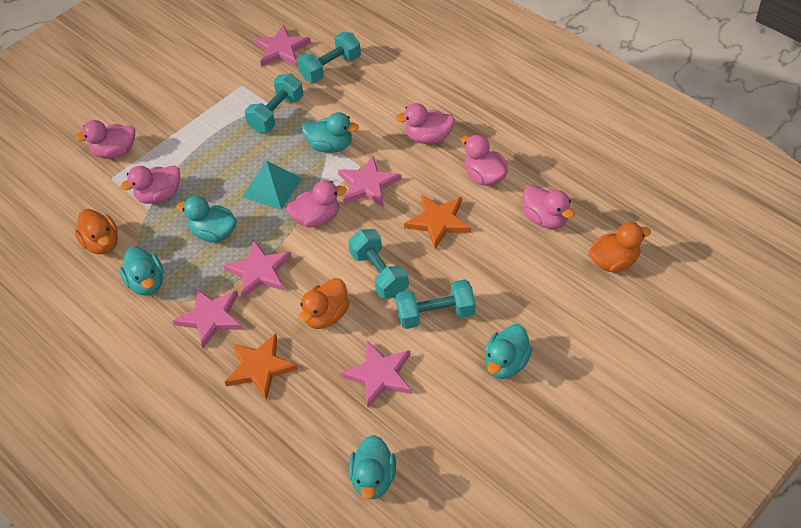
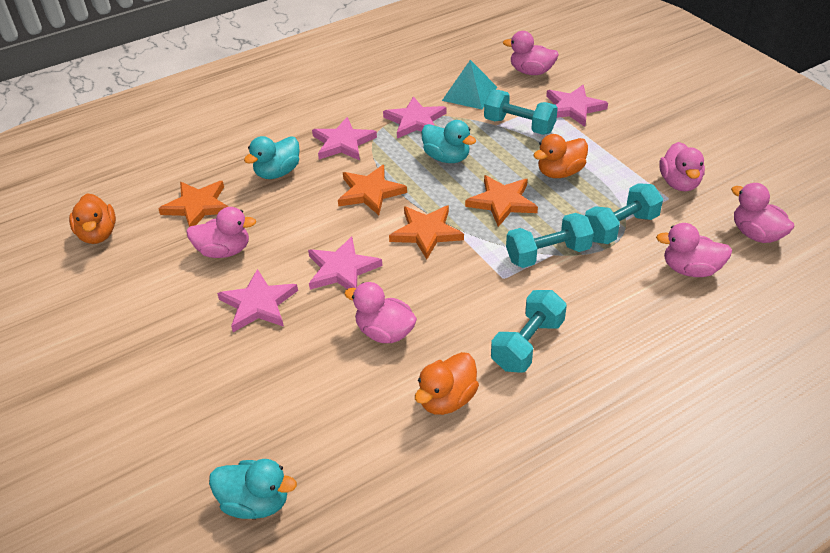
orange star: [225,334,298,400] [404,194,471,249] = 2 -> [158,181,229,227] [338,165,407,215] [389,205,464,259] [465,175,538,227] = 4
turquoise duck: [120,246,163,296] [176,196,237,242] [302,112,359,153] [349,435,396,500] [485,324,532,379] = 5 -> [209,459,297,519] [244,136,300,179] [422,120,476,163] = 3

